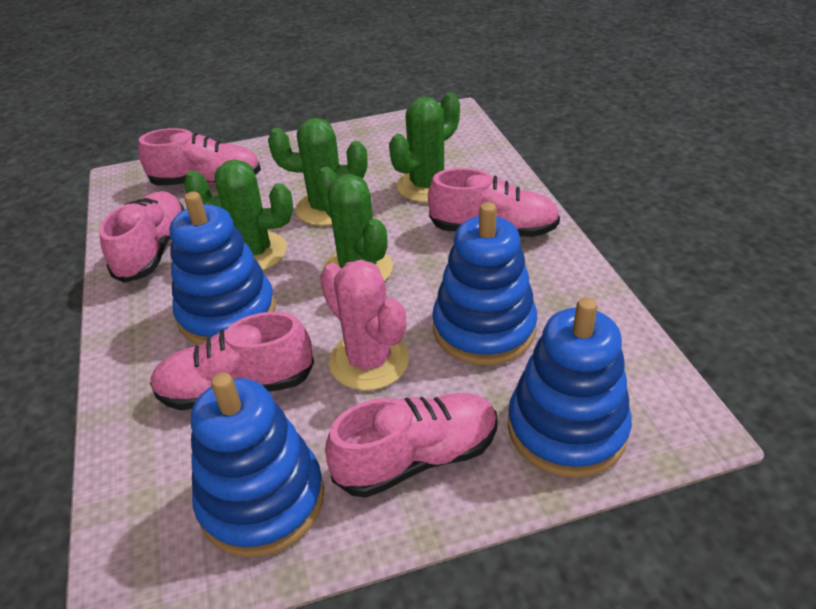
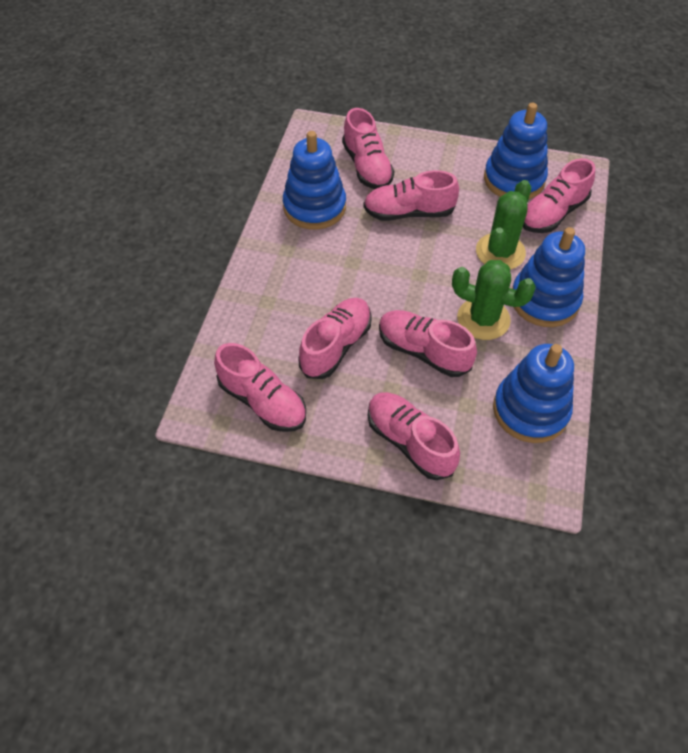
green cactus: [184,160,293,271] [268,118,367,226] [316,167,393,282] [389,92,460,202] = 4 -> [452,260,536,340] [476,180,531,270] = 2
pink cactus: [320,259,409,391] = 1 -> none = 0
pink shoe: [99,191,184,283] [138,128,261,186] [150,312,314,411] [325,393,498,498] [428,168,560,237] = 5 -> [214,343,306,432] [298,298,372,379] [342,108,394,189] [363,170,459,221] [368,392,460,480] [379,310,477,377] [523,158,595,233] = 7

